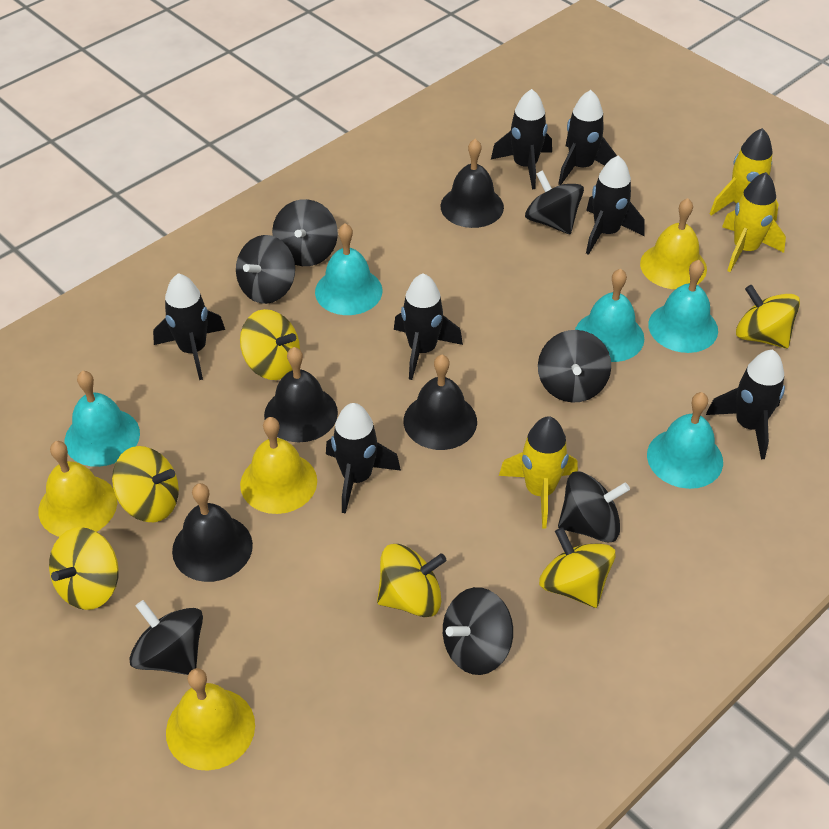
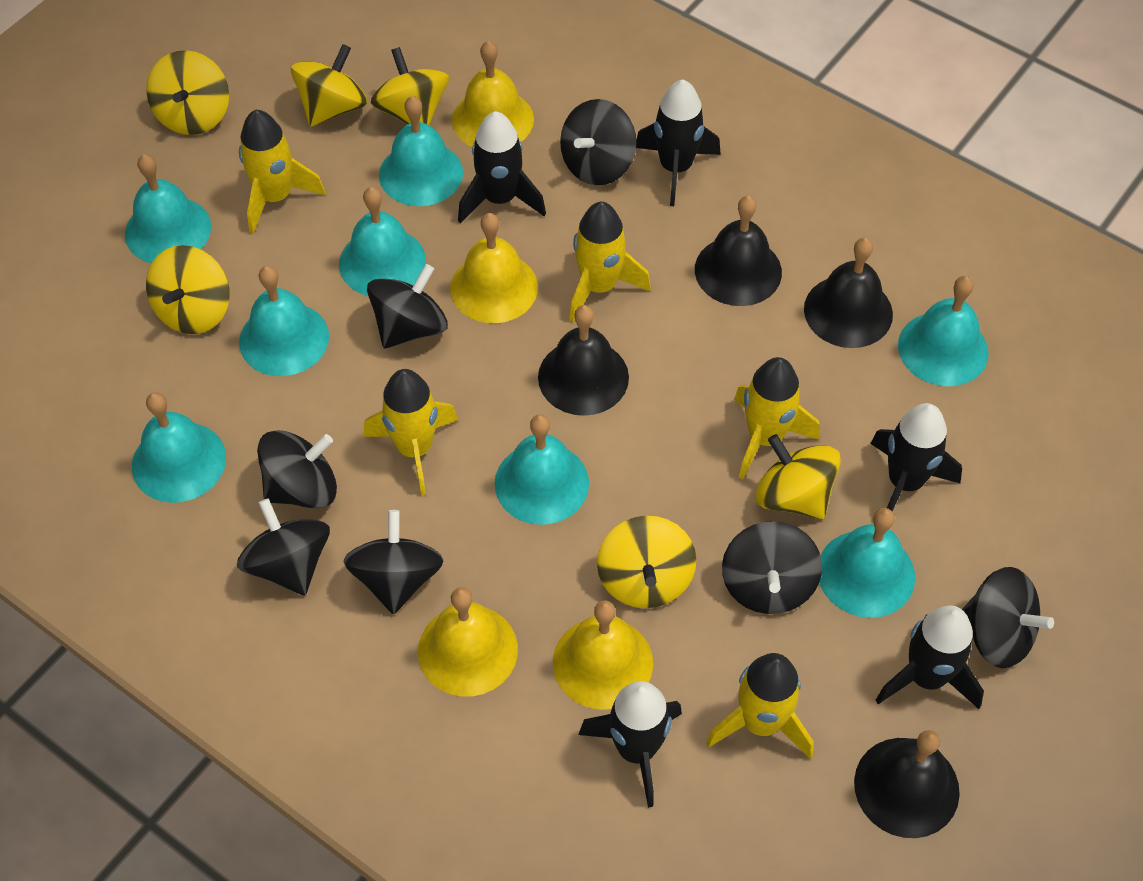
black rocket: [153,273,225,380] [326,403,401,514] [394,273,463,380] [491,89,552,190] [558,90,617,185] [586,155,644,255] [706,350,785,460] = 7 -> [458,111,546,223] [578,681,682,808] [636,80,721,206] [870,403,962,511] [875,605,984,709] = 5
turquoise bell: [65,371,140,467] [315,223,382,315] [575,269,644,362] [647,392,723,489] [648,260,718,353] = 5 -> [125,154,211,263] [132,392,226,503] [239,266,329,376] [339,187,426,296] [379,96,463,206] [495,414,589,525] [819,508,915,618] [898,276,989,386] = 8
yellow rocket: [499,416,578,528] [710,128,778,222] [722,172,786,272] = 3 -> [239,110,326,234] [364,369,458,496] [569,202,651,322] [706,653,814,759] [734,357,820,479] = 5

